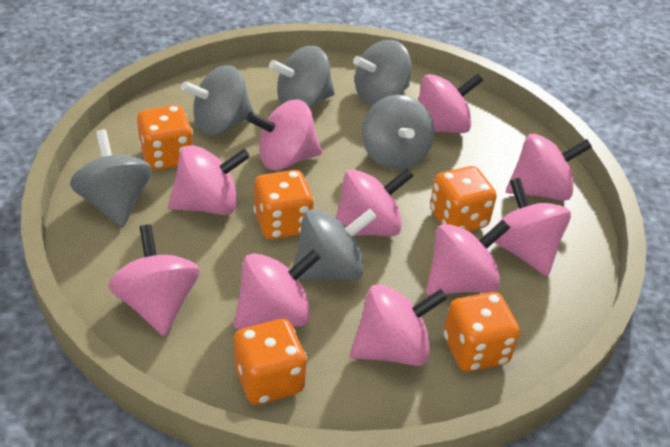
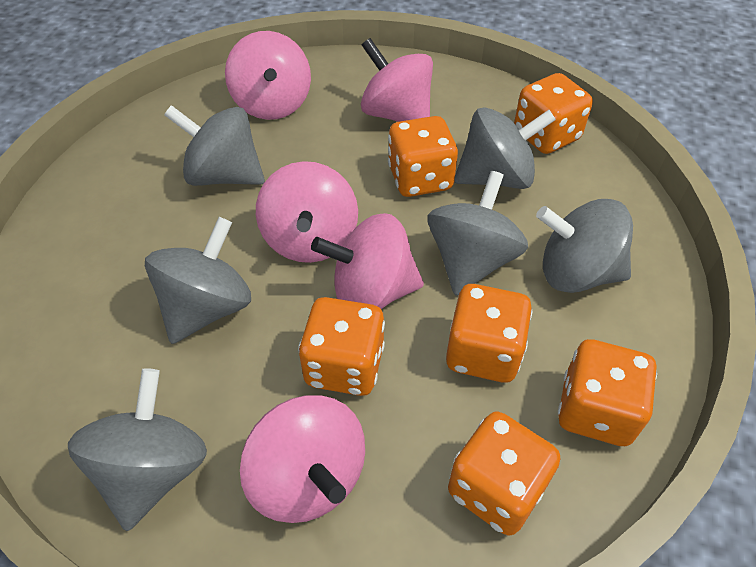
orange dice: [137,105,193,170] [234,319,307,405] [253,170,314,239] [430,166,497,231] [444,292,520,372] = 5 -> [298,297,385,396] [388,116,458,197] [446,284,532,383] [448,411,560,536] [514,73,593,154] [558,339,657,446] = 6
pink spinning top: [108,224,200,336] [168,145,250,215] [234,249,321,329] [246,100,322,170] [336,168,413,236] [350,284,448,366] [418,73,483,133] [426,220,510,295] [494,178,571,276] [506,134,592,201] = 10 -> [225,31,311,120] [240,395,365,523] [256,161,358,263] [311,213,424,309] [361,38,433,122] = 5

